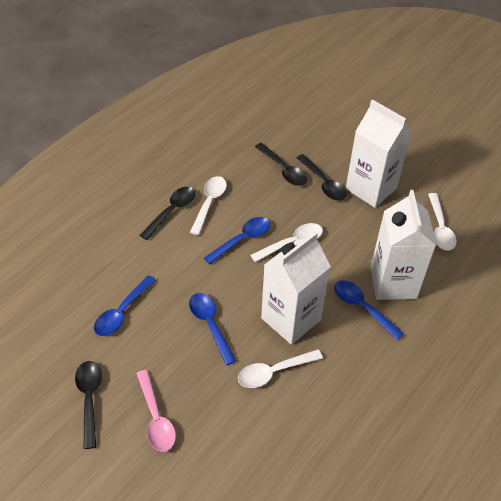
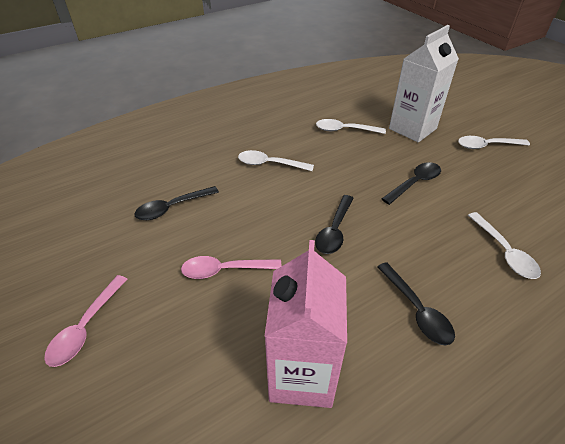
blue spoon: [94,275,156,336] [189,293,236,365] [204,217,270,264] [334,280,404,340] = 4 -> none = 0
pink carton: none = 0 -> [264,240,347,408] = 1
pink spoon: [136,370,176,452] = 1 -> [44,275,127,367] [181,256,282,279] = 2
white carton: [261,232,331,345] [346,99,412,208] [371,190,436,300] = 3 -> [389,25,459,142] = 1

